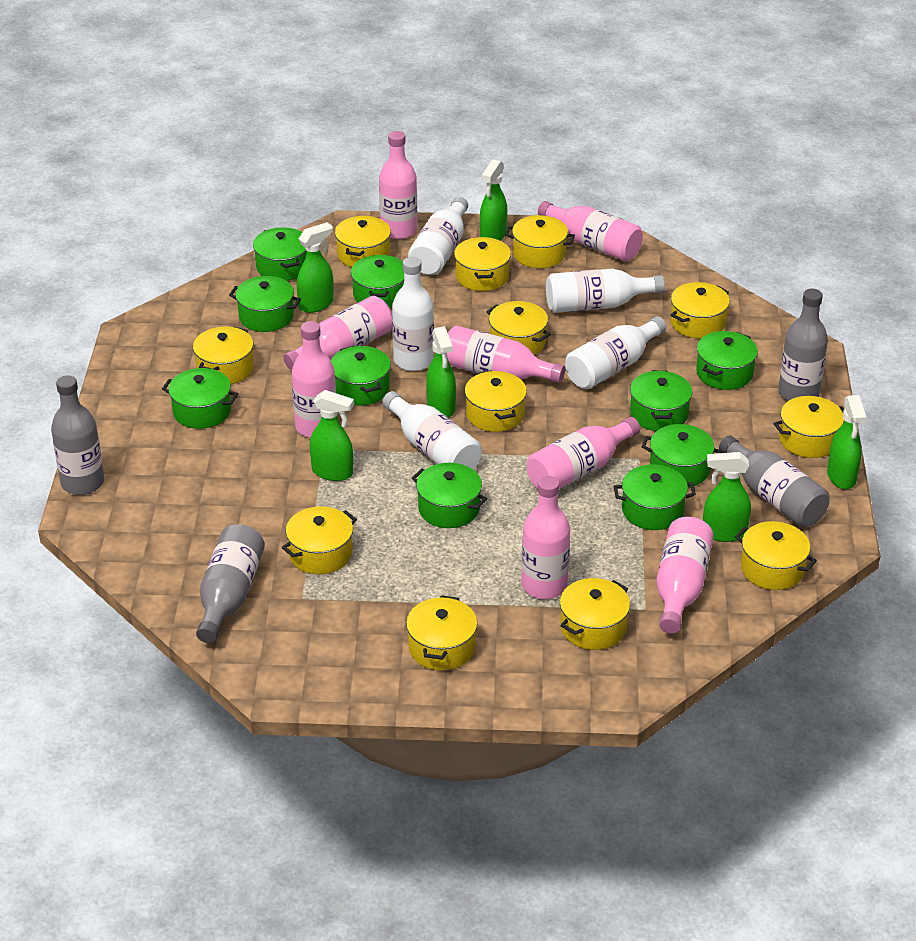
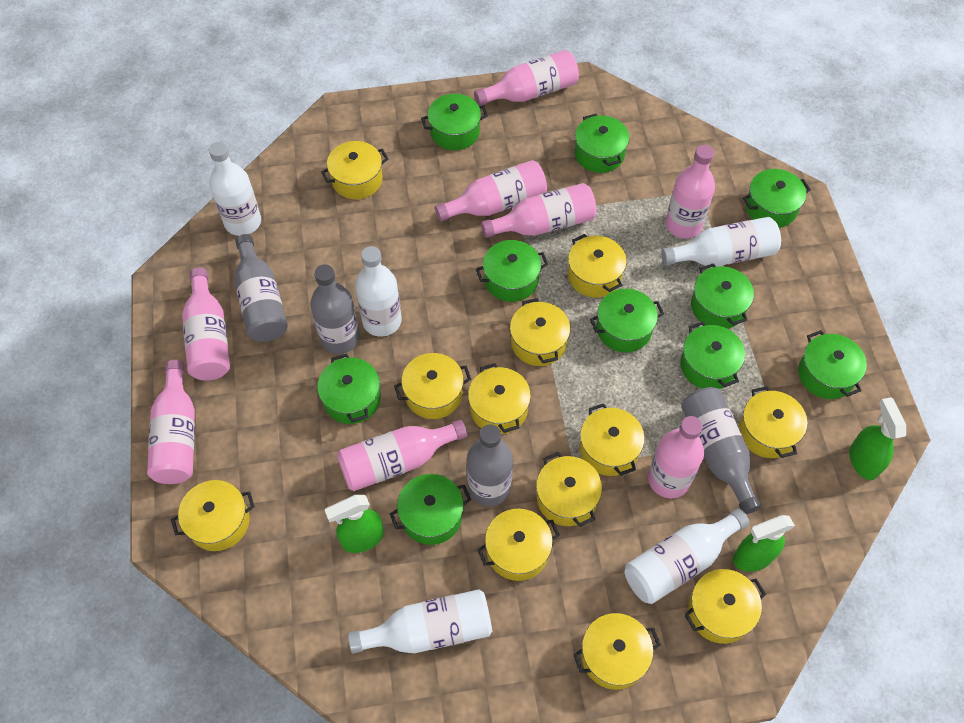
green spray bottle: [297,222,334,313] [310,390,354,481] [426,326,456,418] [480,160,507,241] [703,452,751,542] [827,395,866,489] = 6 -> [325,495,384,553] [733,515,795,572] [849,397,906,480] = 3

